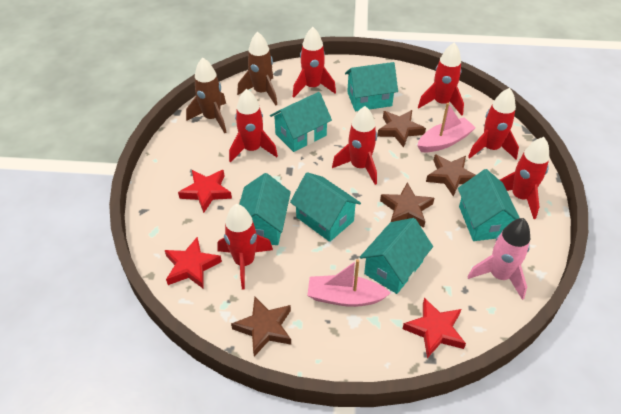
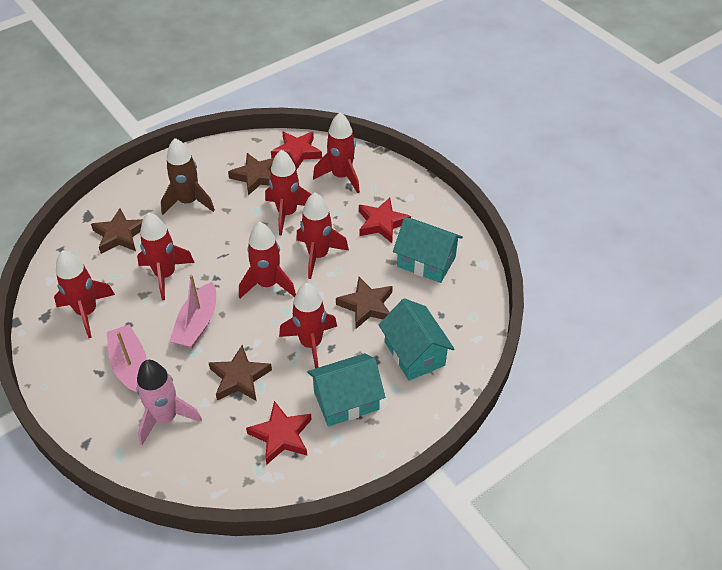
brown rocket: [186,57,227,133] [237,32,277,106] = 2 -> [161,138,215,215] = 1
turquoise house: [239,173,291,245] [270,92,332,152] [290,172,361,242] [345,62,398,111] [360,218,433,294] [458,169,520,241] = 6 -> [307,353,385,426] [379,298,454,381] [393,217,463,283] = 3

